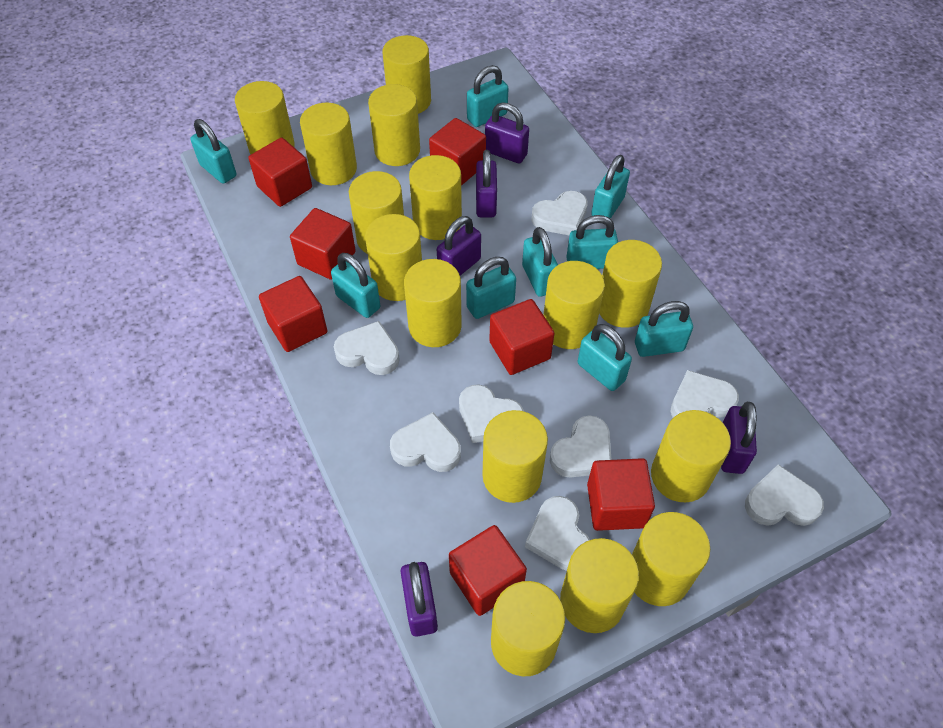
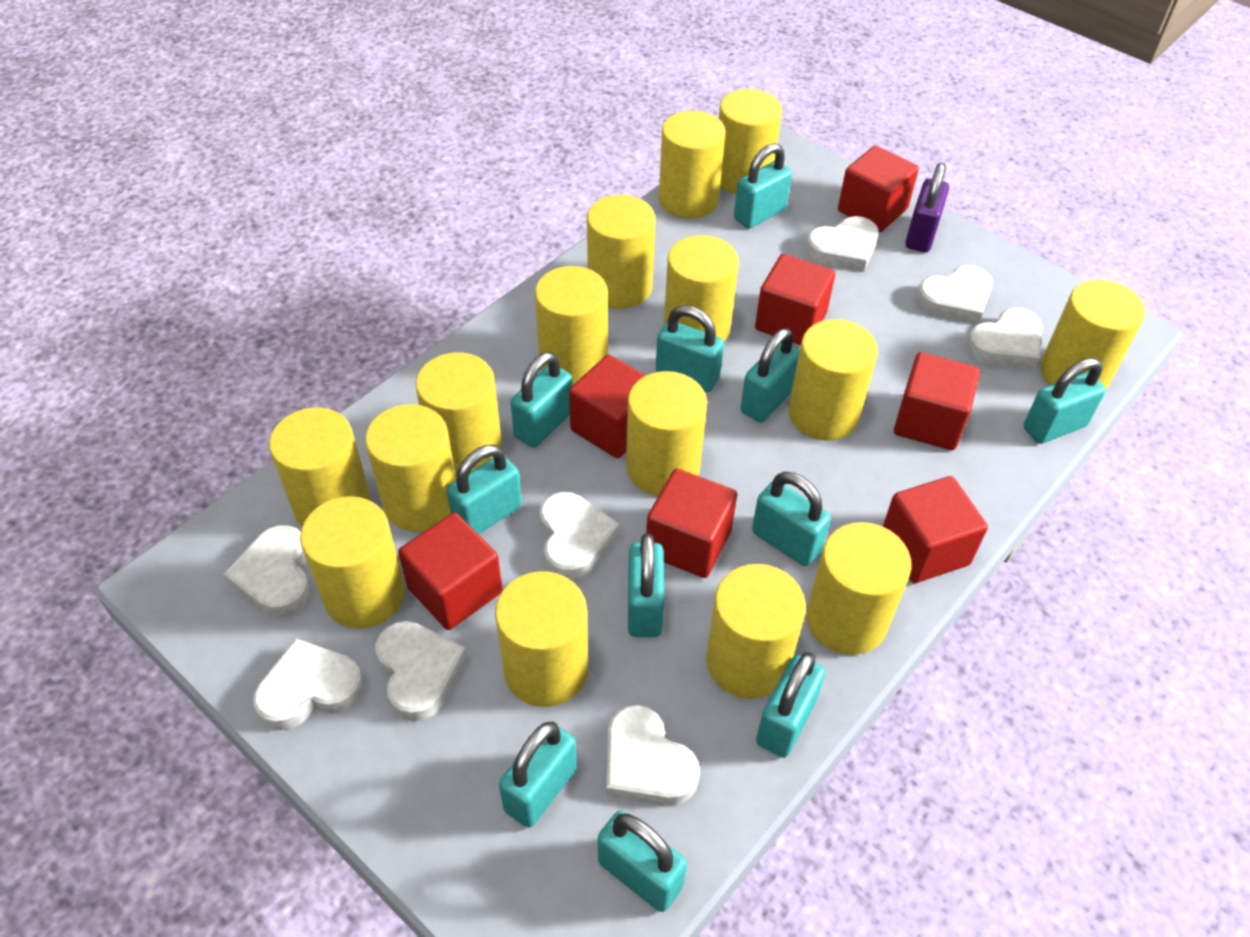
purple padlock: [401,562,438,637] [437,216,481,276] [476,150,497,217] [485,102,529,163] [721,402,757,474] = 5 -> [905,163,949,252] = 1
turquoise padlock: [190,119,236,184] [331,253,380,318] [466,257,516,319] [467,65,509,127] [522,227,558,297] [567,215,618,269] [578,324,632,391] [591,155,630,219] [635,301,693,357] = 9 -> [447,445,522,534] [499,721,577,828] [511,352,572,448] [598,810,687,912] [628,533,664,637] [656,305,724,392] [734,143,792,229] [740,328,800,422] [752,472,831,566] [756,652,825,758] [1024,358,1106,444] = 11

